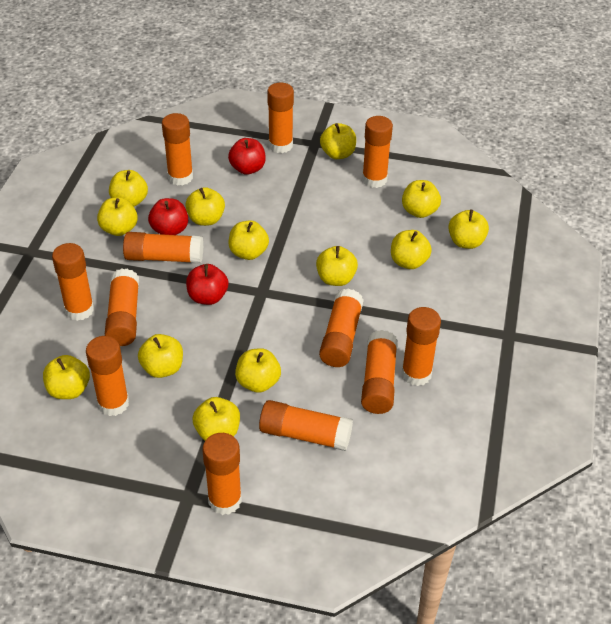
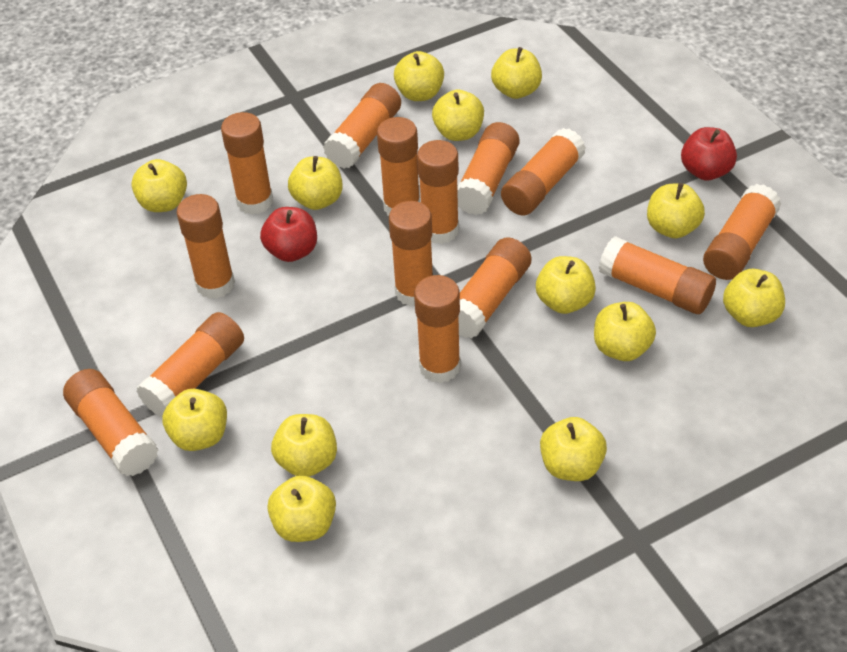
orange glue stick: [52,243,94,321] [86,336,129,416] [105,268,139,346] [123,232,203,264] [162,113,193,186] [202,433,242,515] [259,400,353,451] [267,82,294,153] [319,289,364,367] [361,330,398,414] [362,116,393,188] [402,307,441,386] = 12 -> [63,369,158,476] [136,312,244,417] [177,194,235,299] [221,112,273,215] [323,83,401,168] [377,117,420,216] [389,201,433,306] [414,275,461,383] [417,140,459,244] [457,122,519,215] [458,237,532,338] [501,128,586,215] [598,236,716,314] [703,184,781,280] = 14
red apple: [148,198,188,235] [186,264,228,305] [228,138,266,175] = 3 -> [260,207,317,262] [681,127,737,180] = 2

